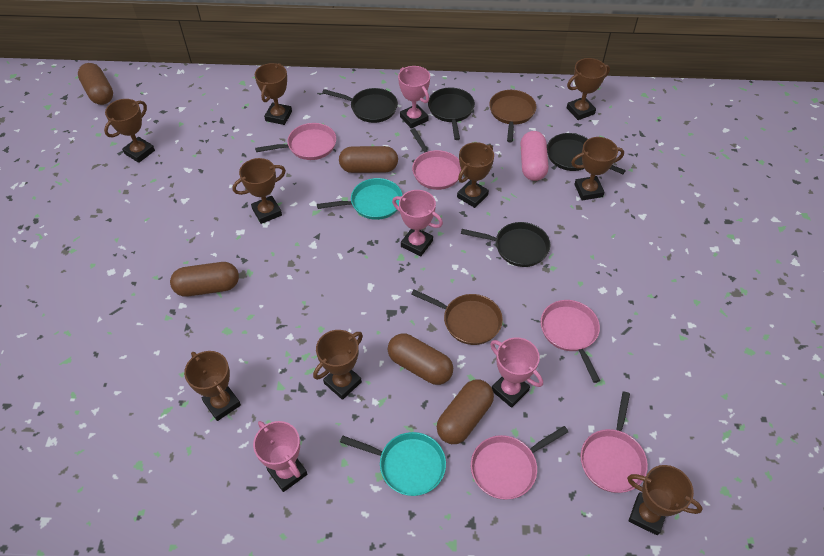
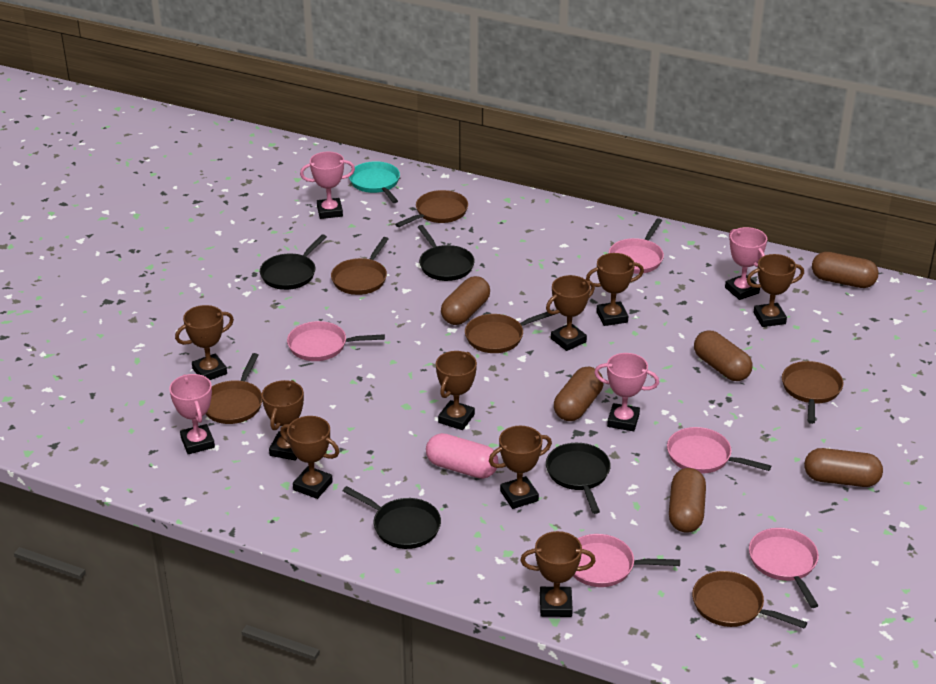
brown capsule: [78,63,113,105] [170,262,239,297] [339,146,398,173] [388,333,453,385] [437,380,494,444] = 5 -> [441,276,490,325] [554,366,604,421] [669,468,706,533] [694,330,752,381] [804,448,883,487] [812,252,879,288] = 6
brown pan: [411,290,503,345] [489,90,536,143] = 2 -> [206,353,262,424] [331,237,388,295] [395,190,468,227] [465,310,555,353] [692,571,807,629] [782,361,844,424] = 6
turquoise pan: [317,178,402,220] [340,432,446,496] = 2 -> [349,161,400,203] = 1

